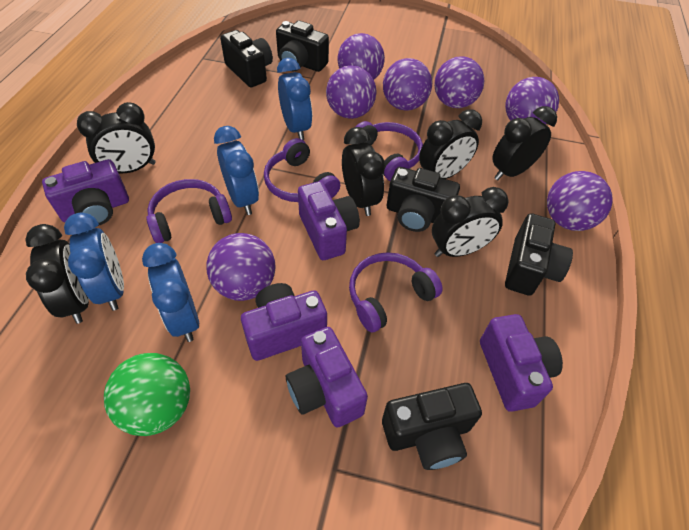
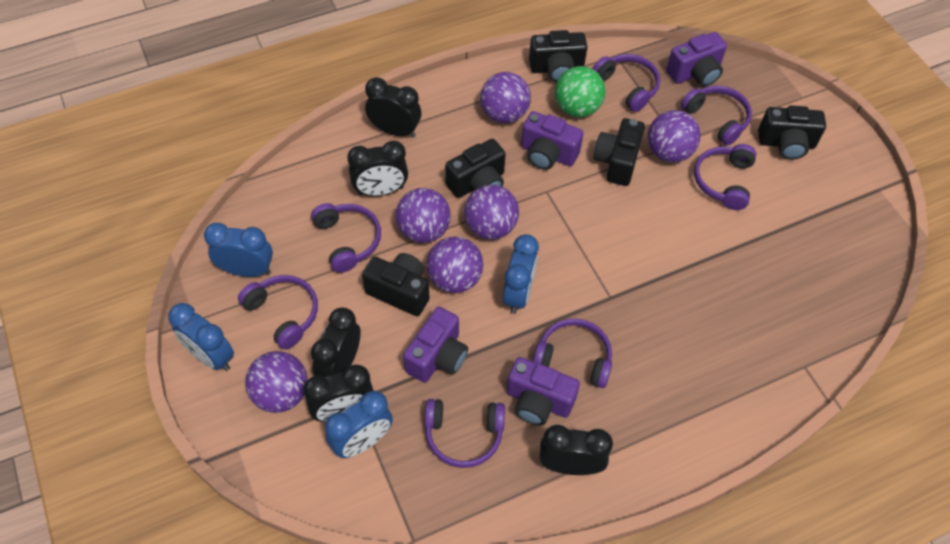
black clock: [25,224,89,324] [77,102,156,174] [342,127,385,216] [419,109,482,179] [432,187,509,257] [492,106,557,180] = 6 -> [303,364,374,422] [311,307,361,377] [347,141,408,196] [365,77,421,138] [540,425,613,475] = 5
purple ball: [206,233,275,301] [326,65,376,119] [337,33,385,79] [383,58,432,111] [434,56,484,108] [505,77,559,125] [547,171,613,231] = 7 -> [245,351,308,413] [396,188,451,243] [426,236,483,293] [464,185,519,240] [480,72,531,123] [648,110,701,163] = 6
purple camera: [42,159,129,226] [241,283,327,361] [286,327,368,428] [298,181,360,260] [480,314,563,412] = 5 -> [403,307,468,383] [507,357,580,426] [521,111,583,170] [666,32,727,87] = 4
purple headphones: [146,179,232,243] [264,138,340,202] [349,252,443,332] [355,121,423,181] = 4 -> [238,275,318,350] [311,203,381,273] [425,399,505,468] [533,318,612,388] [592,54,660,112] [681,86,752,146] [694,144,756,210] = 7

